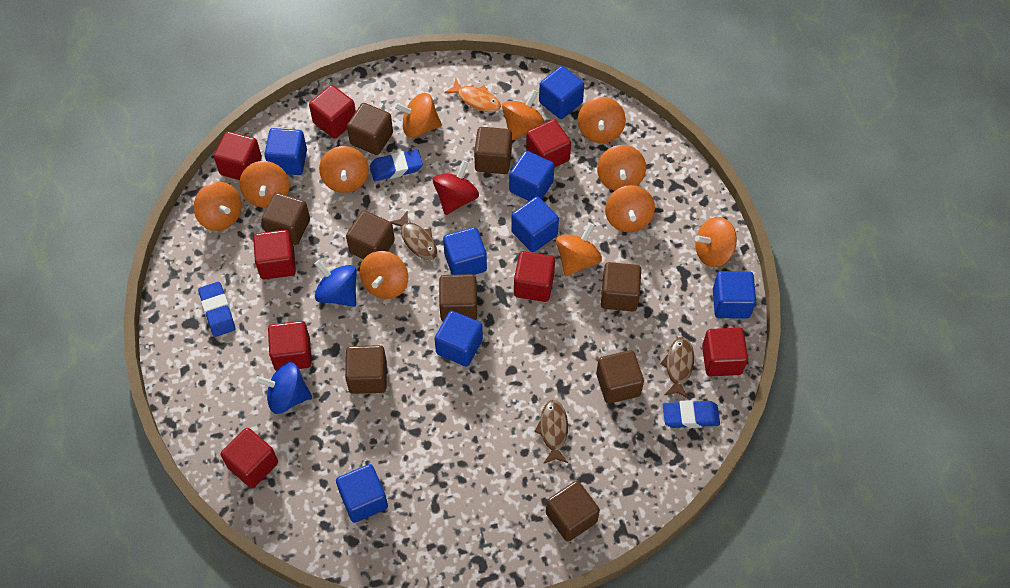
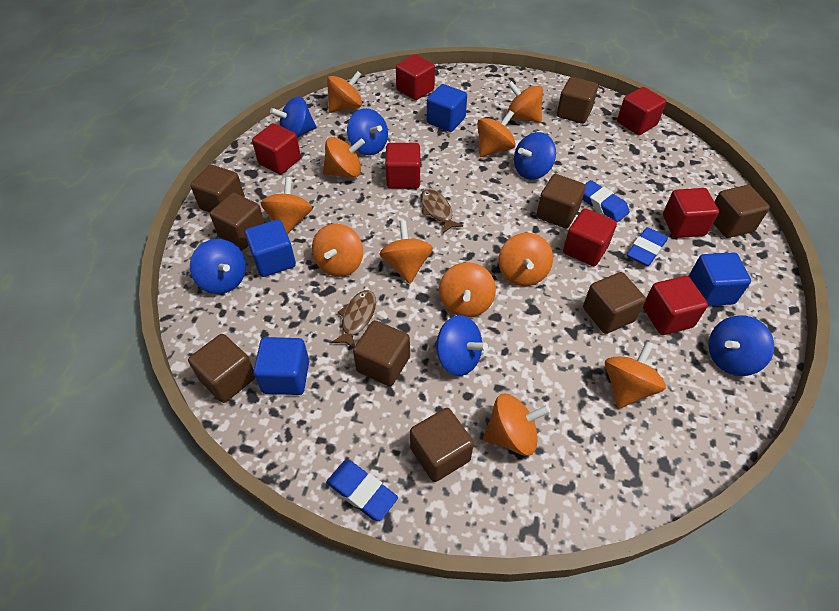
blue cube: [264,128,307,175] [336,464,388,523] [435,311,483,367] [443,227,487,275] [509,151,554,201] [511,197,559,252] [539,66,584,119] [713,271,756,318] = 8 -> [245,220,296,277] [253,337,309,395] [427,84,467,132] [688,252,751,306] = 4
blue spinning top: [255,362,312,414] [315,260,357,307] = 2 -> [190,239,246,294] [270,97,316,138] [347,108,388,155] [434,315,488,376] [514,132,556,180] [708,315,774,376] = 6
brown fish: [390,212,437,260] [534,400,568,464] [660,337,694,399] = 3 -> [331,290,376,348] [421,189,463,233] = 2
orange fish: [444,78,501,112] = 1 -> none = 0
red cube: [214,131,262,180] [221,428,278,488] [253,230,296,279] [268,321,312,371] [309,85,356,139] [514,251,555,302] [526,119,571,168] [702,328,748,376] = 8 -> [252,123,301,174] [385,143,420,189] [396,54,435,100] [563,209,617,266] [617,87,666,135] [643,276,708,335] [663,188,719,238] = 7
red spinning top: [433,160,479,215] = 1 -> none = 0

